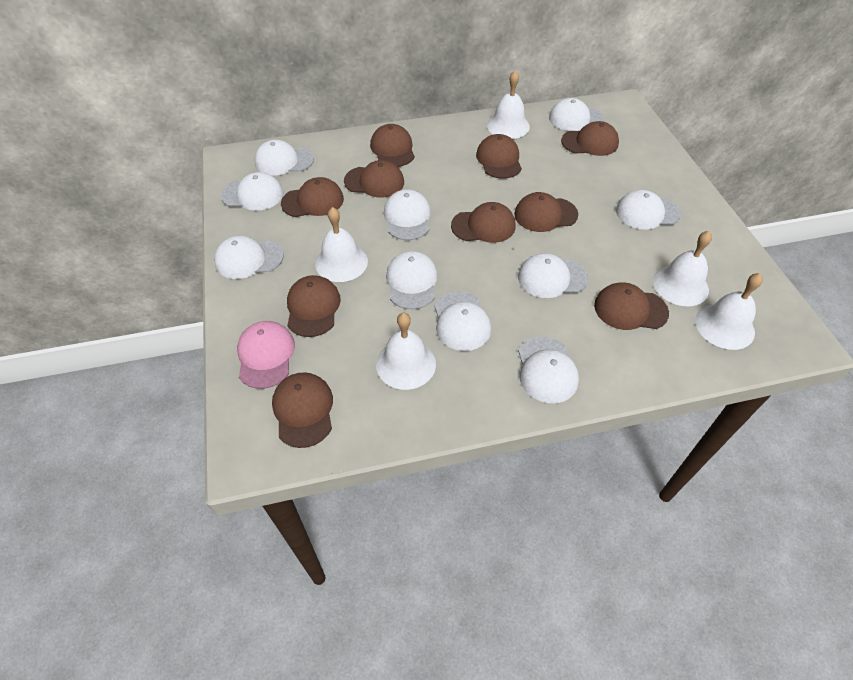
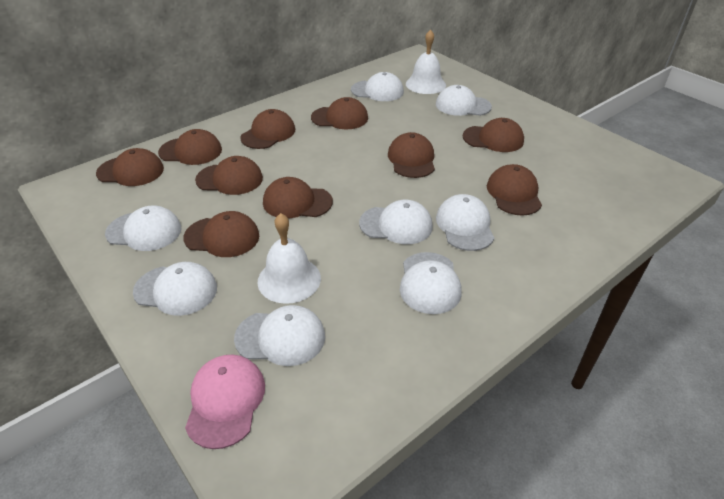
white bell: [315,207,368,282] [376,313,436,390] [487,70,530,139] [653,231,712,306] [695,273,763,350] = 5 -> [257,213,321,304] [406,29,446,94] = 2
white cap: [214,236,284,279] [221,172,284,211] [255,140,314,176] [384,189,431,240] [386,251,438,310] [434,292,491,351] [518,253,588,298] [518,337,579,403] [549,98,605,131] [616,190,681,230] = 10 -> [105,206,181,251] [133,262,217,316] [234,305,325,366] [351,72,404,101] [359,200,433,244] [400,252,462,314] [436,85,492,116] [436,194,494,251] = 8

